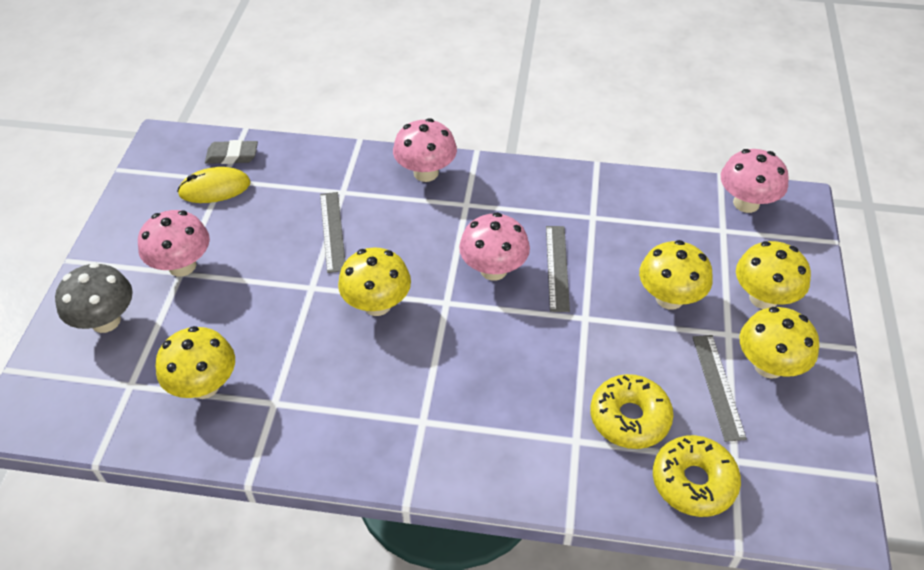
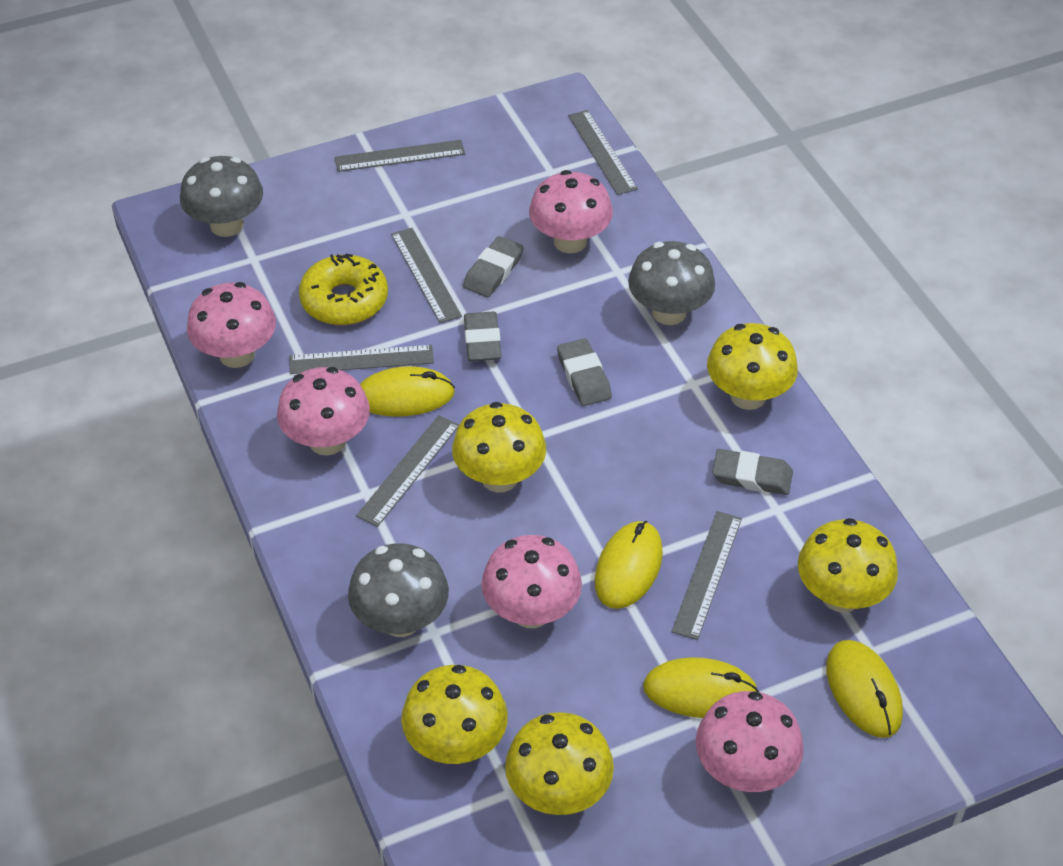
grey eraser: [205,140,258,164] = 1 -> [463,236,524,297] [464,311,501,361] [557,338,612,406] [712,449,793,495] = 4
grey mushroom: [55,263,133,333] = 1 -> [180,156,263,237] [348,543,449,637] [628,241,715,325] = 3
grey ruler: [320,192,345,273] [546,226,570,312] [693,335,747,442] = 3 -> [289,345,434,374] [335,140,465,172] [356,415,459,527] [391,228,462,323] [568,110,638,195] [671,511,742,640] = 6
pink mushroom: [138,210,210,277] [393,118,457,182] [459,212,530,281] [721,149,789,213] = 4 -> [187,282,276,368] [277,367,370,456] [481,535,582,628] [529,170,613,253] [696,691,804,792] = 5
yellow donut: [590,374,673,449] [653,435,741,517] = 2 -> [299,254,388,325] = 1
yellow mouse: [177,167,251,203] = 1 -> [360,366,455,417] [595,521,663,609] [643,657,759,718] [826,640,903,738] = 4

